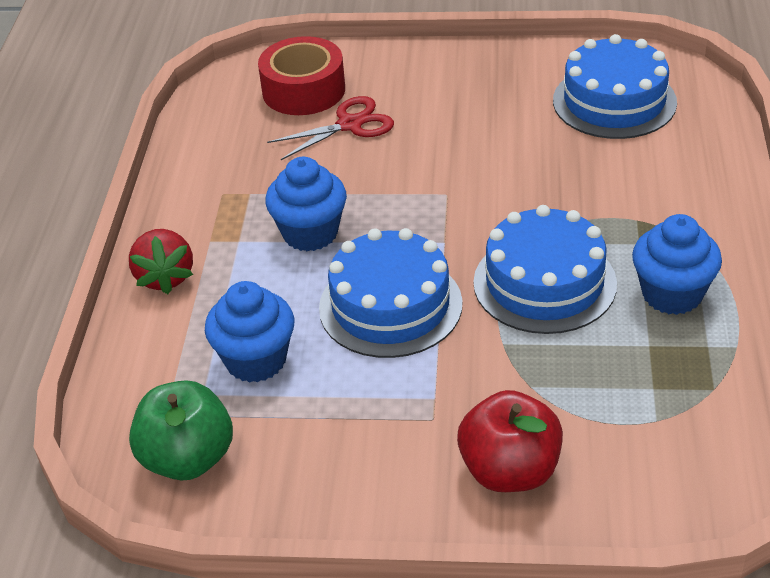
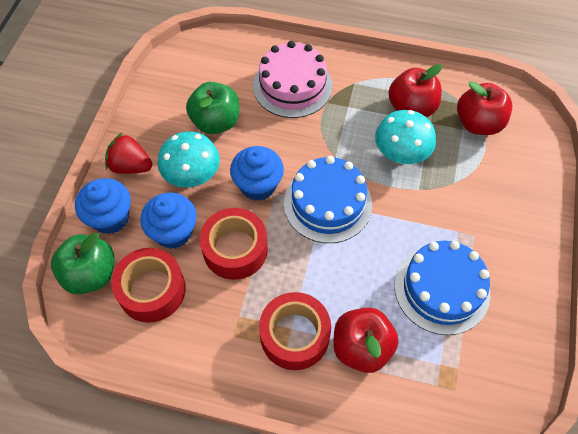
blue cake: [319,228,463,358] [473,205,617,334] [553,34,677,139] = 3 -> [284,156,372,243] [395,241,490,335] = 2
green apple: [129,380,233,480] = 1 -> [51,232,114,294] [186,82,239,134] = 2
pink cake: none = 0 -> [253,41,332,118] = 1
red apple: [457,390,563,492] = 1 -> [333,307,399,373] [388,64,442,117] [457,81,512,135] = 3
red scissors: [267,96,394,160] = 1 -> none = 0
red tape: [258,36,345,115] = 1 -> [111,248,186,323] [200,208,268,280] [259,292,331,370] = 3
turquoise mushroom: none = 0 -> [158,131,220,188] [375,110,436,164] = 2

